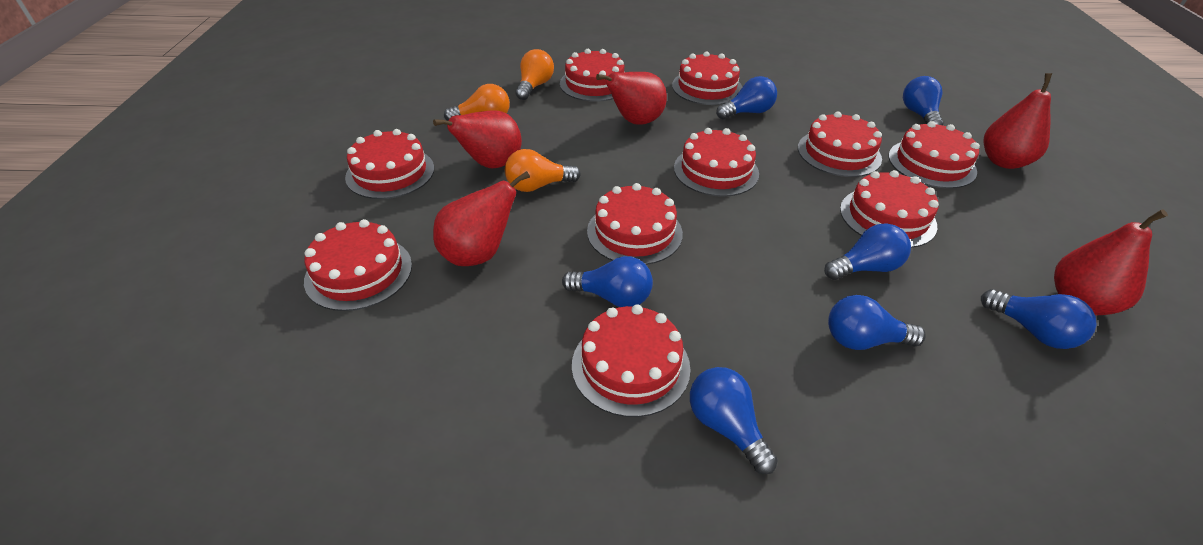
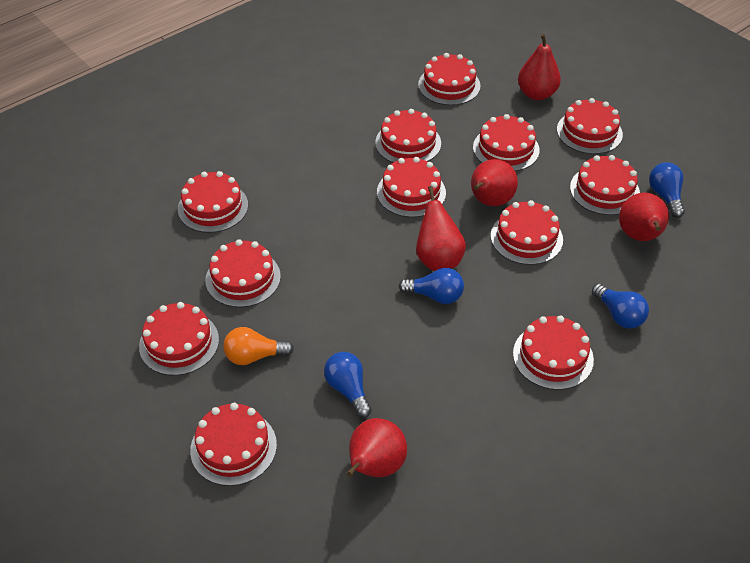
blue light bulb: [562,256,653,307] [690,367,778,474] [716,76,777,119] [824,223,911,280] [828,295,926,350] [903,76,943,125] [981,289,1097,349] = 7 -> [324,352,372,418] [399,268,464,304] [592,283,649,329] [649,162,685,218] = 4
orange light bulb: [444,84,510,121] [505,149,581,192] [515,49,554,100] = 3 -> [223,327,294,365] = 1
red cake: [304,219,412,311] [345,129,434,199] [560,49,625,102] [572,304,691,417] [587,183,683,265] [672,51,742,105] [674,128,759,197] [798,112,882,177] [840,170,939,248] [888,121,980,189] = 10 -> [139,302,219,376] [178,171,248,233] [190,403,277,486] [205,239,281,307] [375,109,441,163] [377,157,446,217] [418,53,480,105] [473,114,540,171] [491,200,563,265] [513,316,594,390] [557,98,623,154] [570,155,640,215] = 12

